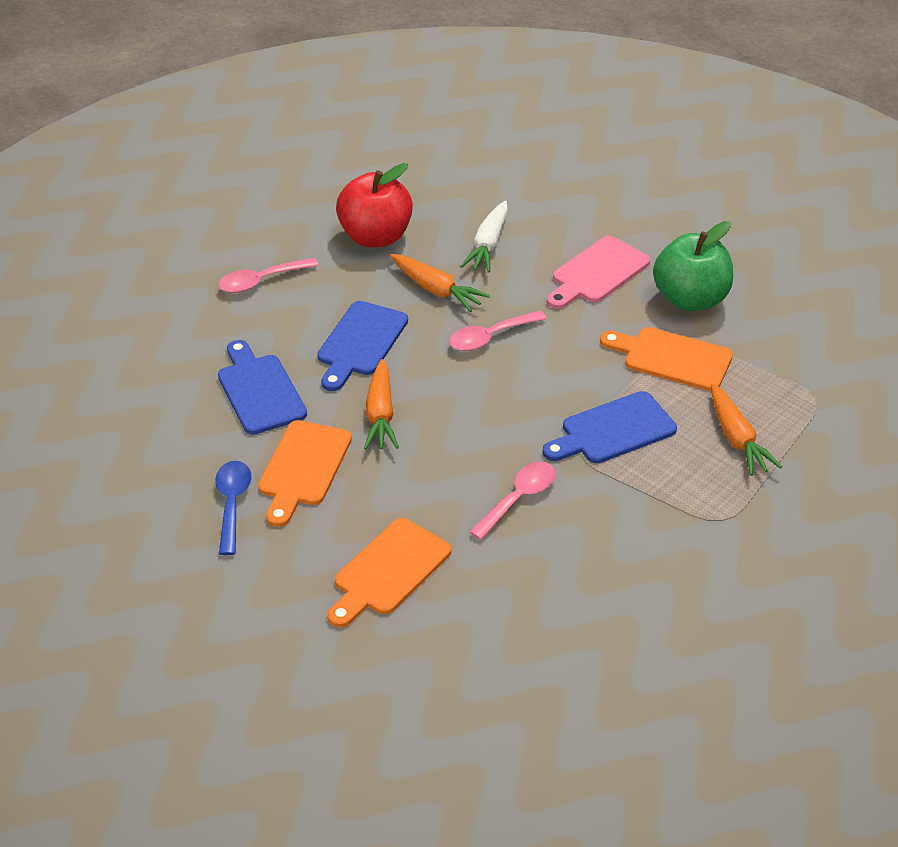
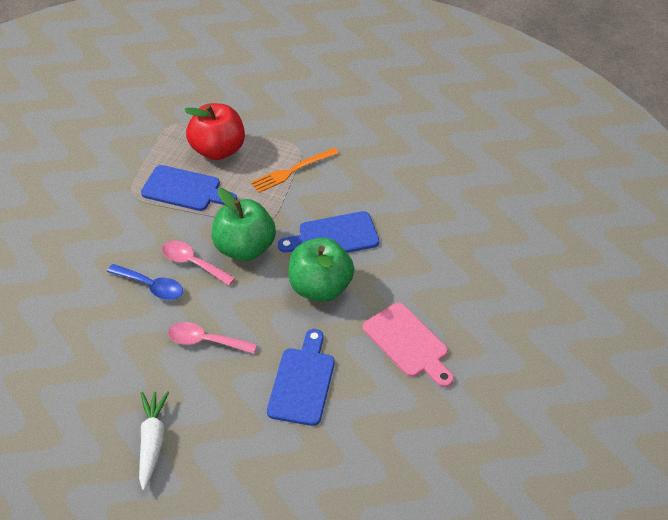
green apple: [653,221,733,311] = 1 -> [212,188,276,261] [288,237,354,302] = 2
orange carrot: [364,359,399,450] [390,254,490,312] [711,383,782,476] = 3 -> none = 0
orange cutting board: [258,420,352,527] [327,518,451,628] [600,327,733,391] = 3 -> none = 0
orange fork: none = 0 -> [251,148,339,193] = 1
pink spoon: [218,258,319,293] [449,310,547,351] [469,462,556,540] = 3 -> [162,241,235,286] [168,322,257,354] = 2

